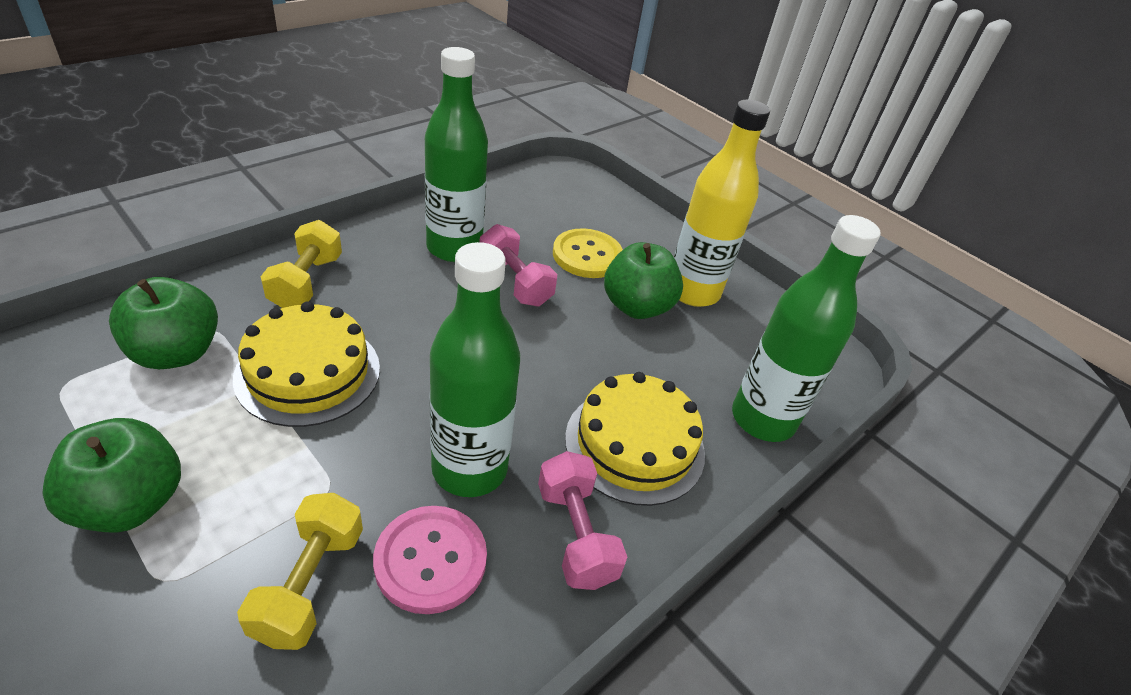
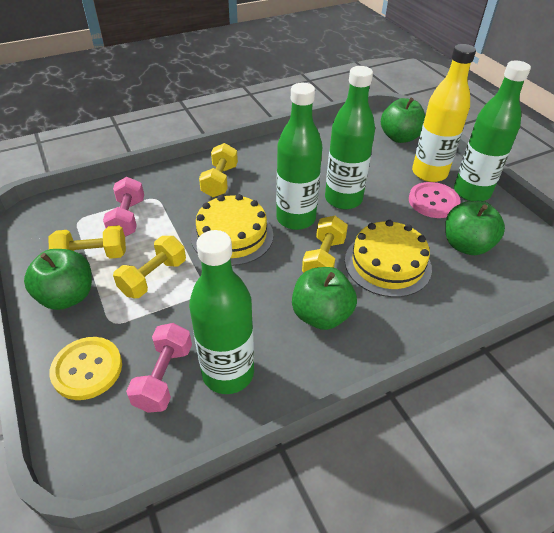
green apple: [42,418,181,533] [109,277,218,369] [604,242,683,319] = 3 -> [24,249,92,310] [292,267,357,330] [381,98,425,143] [445,201,505,255] = 4
green bottle: [425,47,488,262] [429,242,520,497] [732,215,881,442] = 3 -> [189,230,254,394] [276,83,322,230] [325,66,375,209] [454,60,531,201] = 4
yellow dumbbell: [237,493,363,650] [261,220,342,308] = 2 -> [49,225,126,259] [113,236,186,298] [199,143,238,197] [302,216,348,273] = 4

